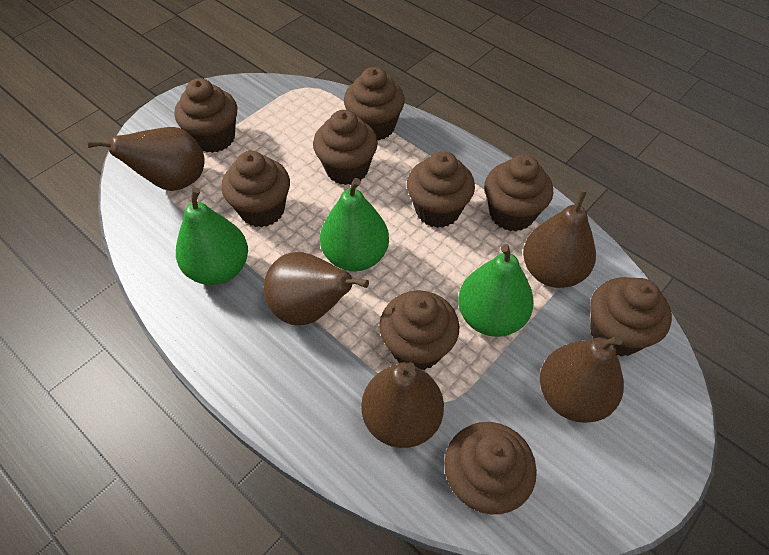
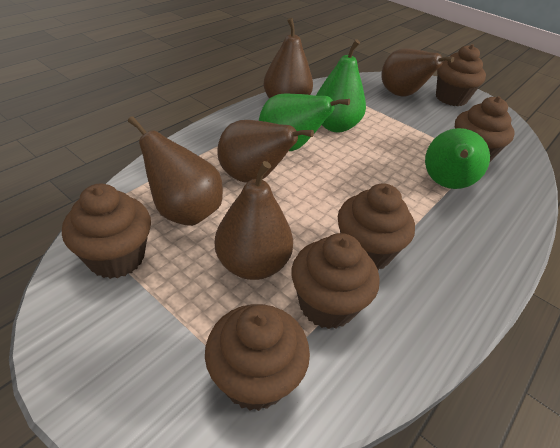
brown cupcake: [174,78,237,153] [221,151,290,227] [313,110,378,185] [344,67,405,141] [379,290,460,370] [407,151,475,228] [444,422,537,514] [484,155,553,231] [590,277,672,357] = 9 -> [62,184,151,279] [205,304,310,411] [291,233,380,329] [338,183,415,270] [436,44,486,106] [455,96,515,162] = 6

